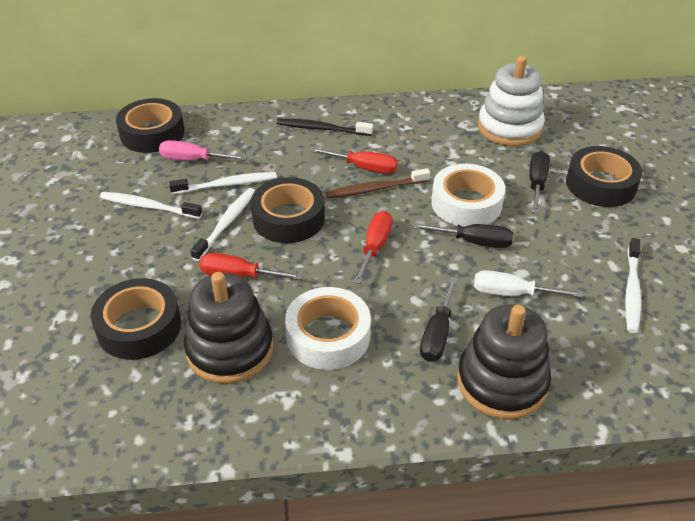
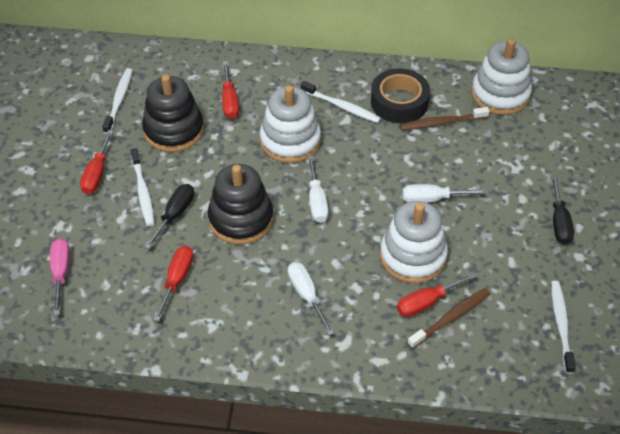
black screwdriver: [412,223,513,248] [420,277,458,362] [529,151,550,213] = 3 -> [145,184,194,249] [551,175,574,245] = 2
black tape: [91,278,181,360] [116,98,185,153] [251,177,325,243] [566,146,642,207] = 4 -> [371,68,430,124] = 1
black toothbrush: [277,118,373,136] = 1 -> none = 0
brown toothbrush: [326,168,430,199] = 1 -> [400,107,490,130] [407,288,490,349] = 2
red screwdriver: [199,253,303,280] [310,148,398,174] [353,211,393,284] = 3 -> [80,130,113,194] [153,246,193,321] [222,61,239,119] [397,273,477,317] = 4
white screwdriver: [474,270,583,298] = 1 -> [288,262,334,335] [308,156,328,223] [402,184,486,203] = 3
white stacking toy: [478,56,545,146] = 1 -> [260,85,321,163] [380,201,448,283] [471,38,532,115] = 3
white tape: [285,287,371,370] [431,164,505,227] = 2 -> none = 0

